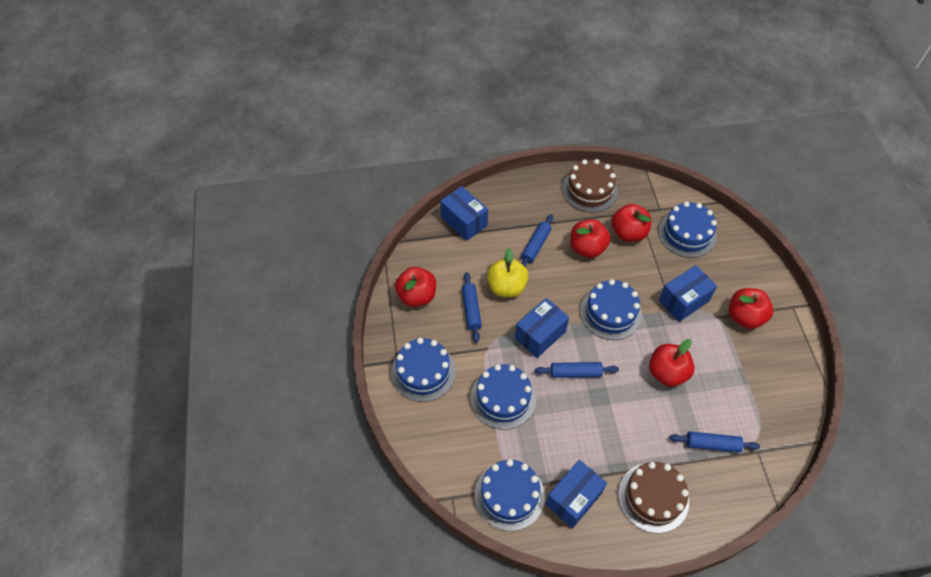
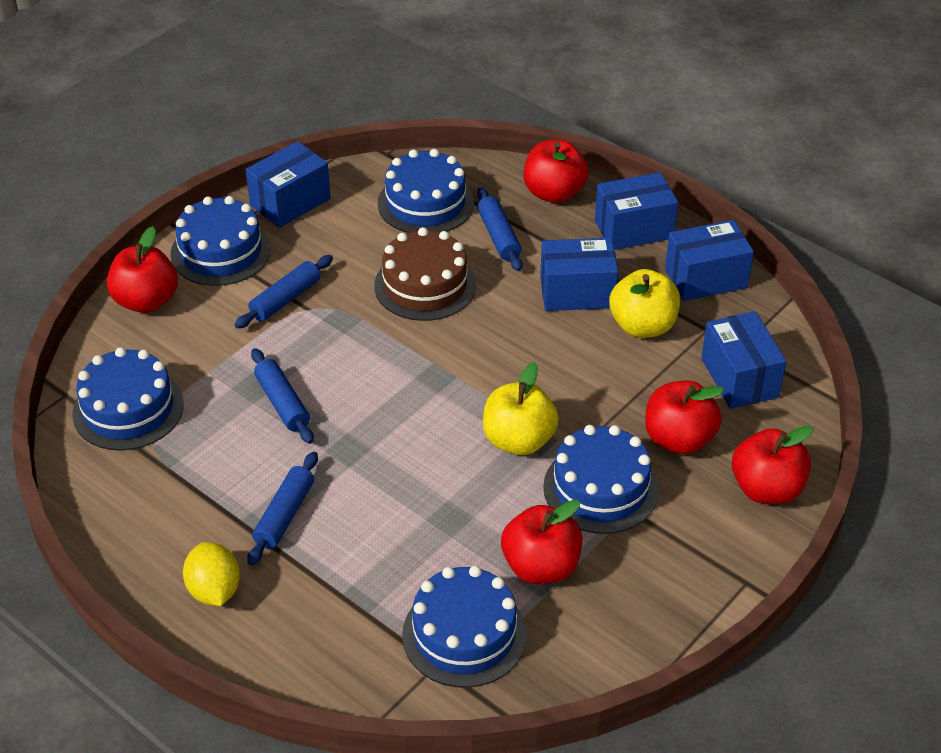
blue box: [440,186,488,241] [515,298,569,358] [545,460,607,528] [659,265,717,322] = 4 -> [246,141,331,228] [540,238,618,311] [595,172,678,250] [665,220,754,301] [701,311,787,409] = 5
brown cake: [562,159,618,213] [618,462,689,533] = 2 -> [374,227,476,321] = 1
yellow apple: [487,248,528,297] = 1 -> [483,362,559,455] [609,269,680,338] = 2
yellow lemon: none = 0 -> [183,542,240,606] = 1

